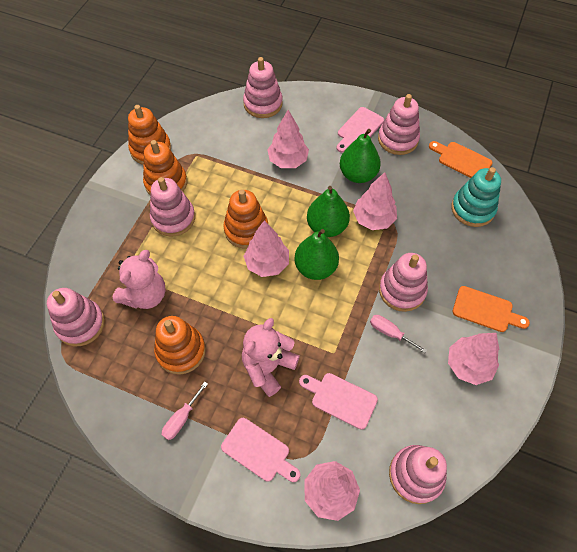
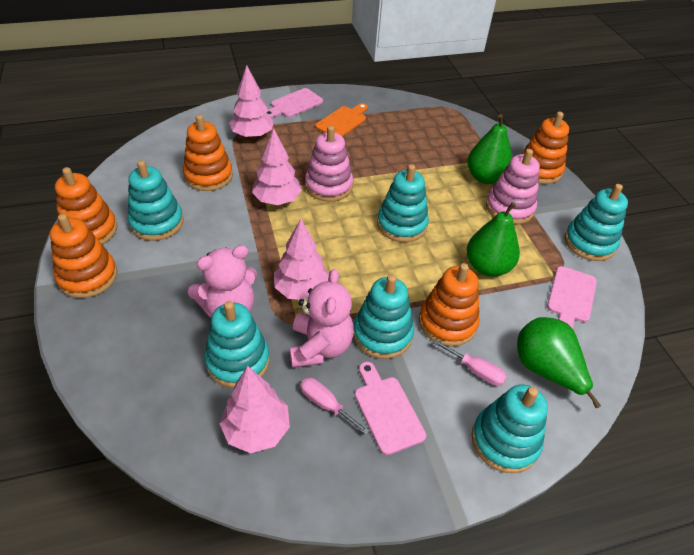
orange cutting board: [429,141,493,178] [453,286,530,332] = 2 -> [315,103,368,137] = 1
orange stacking toy: [128,105,171,165] [143,140,187,195] [154,316,206,375] [223,189,268,248] = 4 -> [50,214,117,298] [55,167,117,244] [183,115,233,191] [419,263,480,347] [521,112,569,184] = 5
pink stacking toy: [47,288,105,346] [150,177,195,237] [243,57,283,118] [378,94,420,155] [379,253,428,312] [389,445,447,504] = 6 -> [305,126,353,202] [486,149,540,224] = 2
pink tree: [243,220,289,277] [267,110,309,168] [304,461,360,521] [353,172,397,230] [448,333,499,385] = 5 -> [220,366,290,453] [229,65,274,139] [252,128,302,205] [274,219,329,300] = 4
turquoise stacking toy: [451,167,501,227] = 1 -> [128,160,184,241] [204,301,270,388] [353,274,414,359] [377,164,429,242] [471,384,548,473] [565,184,628,261] = 6

